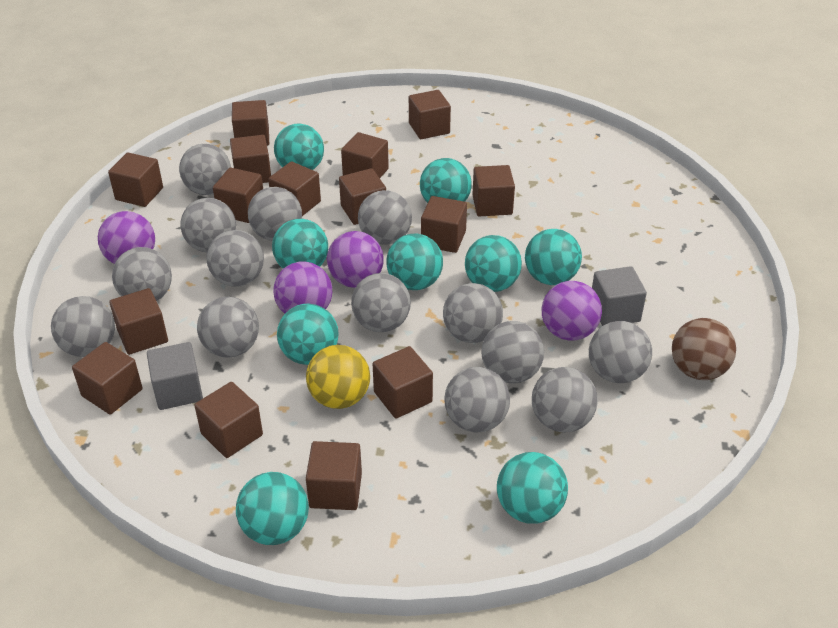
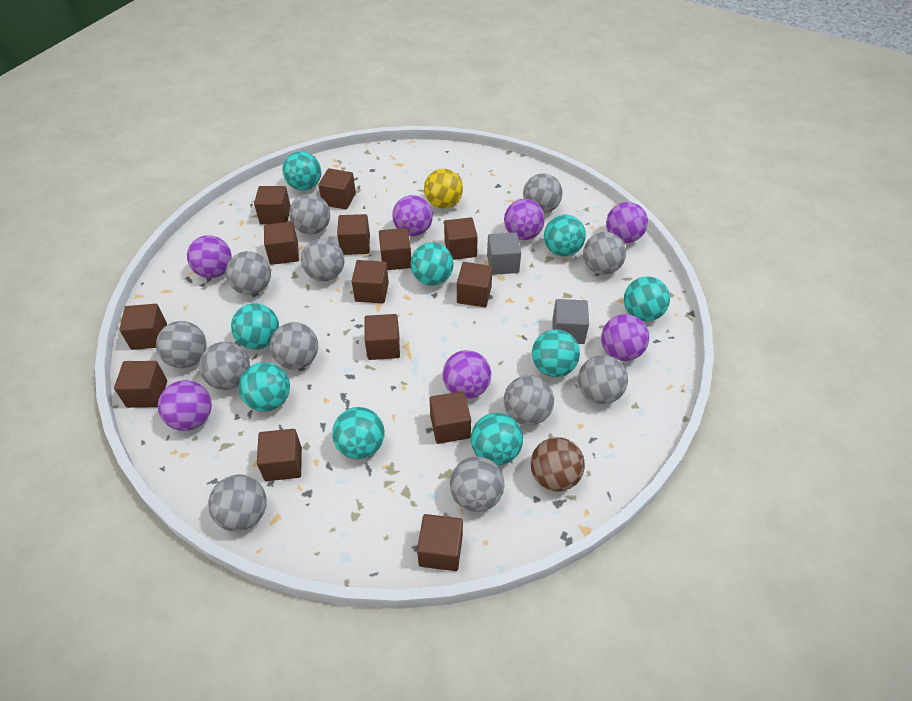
brown cube: [72,342,143,414] [108,153,163,207] [109,288,168,355] [194,382,263,458] [213,167,263,223] [230,135,271,183] [232,100,269,146] [268,161,321,216] [306,441,362,510] [339,168,386,225] [341,132,389,178] [373,346,433,419] [409,90,451,139] [421,196,467,253] [473,165,515,217] = 15 -> [114,361,167,408] [119,304,167,350] [254,186,291,225] [257,429,302,481] [264,222,299,265] [318,168,356,210] [337,214,370,255] [352,260,389,303] [365,314,400,360] [379,228,411,270] [417,514,463,571] [429,391,471,444] [444,217,478,260] [457,262,493,307] = 14
grey ball: [51,296,115,357] [112,247,172,301] [179,144,231,195] [180,198,236,252] [197,297,259,358] [206,230,264,287] [248,187,302,241] [351,273,411,332] [358,190,412,245] [443,283,503,343] [444,367,510,432] [481,321,544,383] [532,367,598,433] [589,321,652,383] = 14 -> [156,321,206,368] [199,342,250,390] [208,474,267,531] [226,251,271,295] [270,322,318,370] [289,194,330,234] [301,238,344,281] [450,457,505,512] [504,375,554,426] [523,173,562,213] [578,355,628,404] [583,232,626,275] = 12
purple ball: [98,211,155,264] [273,262,332,314] [327,231,384,288] [542,281,602,341] = 4 -> [158,380,212,431] [187,235,232,278] [392,195,433,236] [442,350,491,399] [504,199,545,240] [601,314,649,361] [606,202,648,243] = 7

